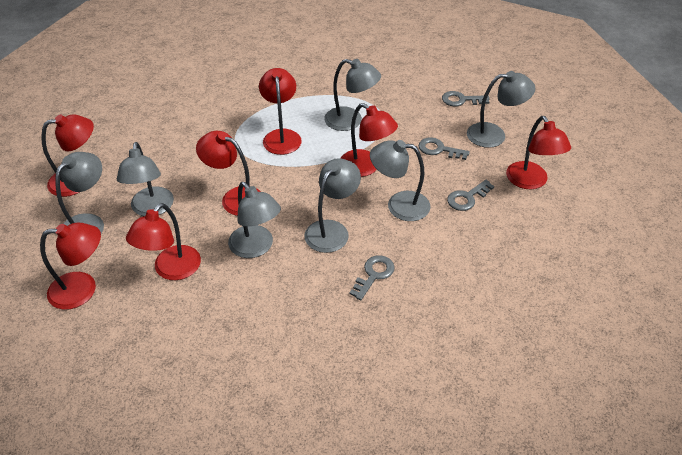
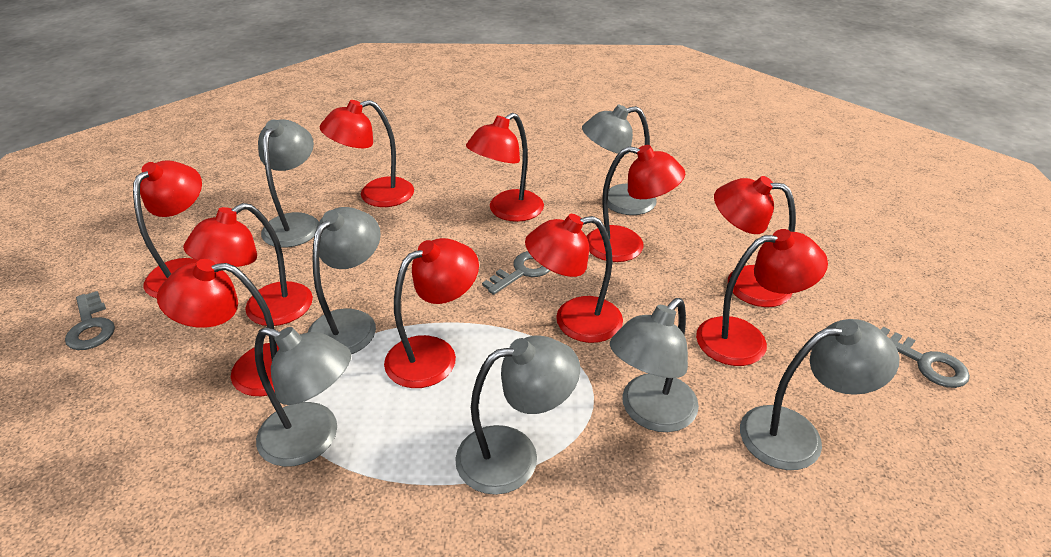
grey key: [349,255,395,301] [419,137,470,160] [442,91,490,106] [447,180,495,211] = 4 -> [65,291,115,350] [482,251,550,295] [881,327,970,388] = 3
red lamp: [40,222,101,310] [41,114,94,197] [126,203,201,280] [196,131,261,216] [259,68,302,155] [340,103,398,177] [506,116,571,189] = 7 -> [133,160,202,298] [157,259,279,396] [183,203,313,326] [320,100,414,207] [384,238,479,388] [466,113,544,222] [525,214,623,343] [587,145,685,262] [696,229,828,366] [714,176,796,307] = 10

